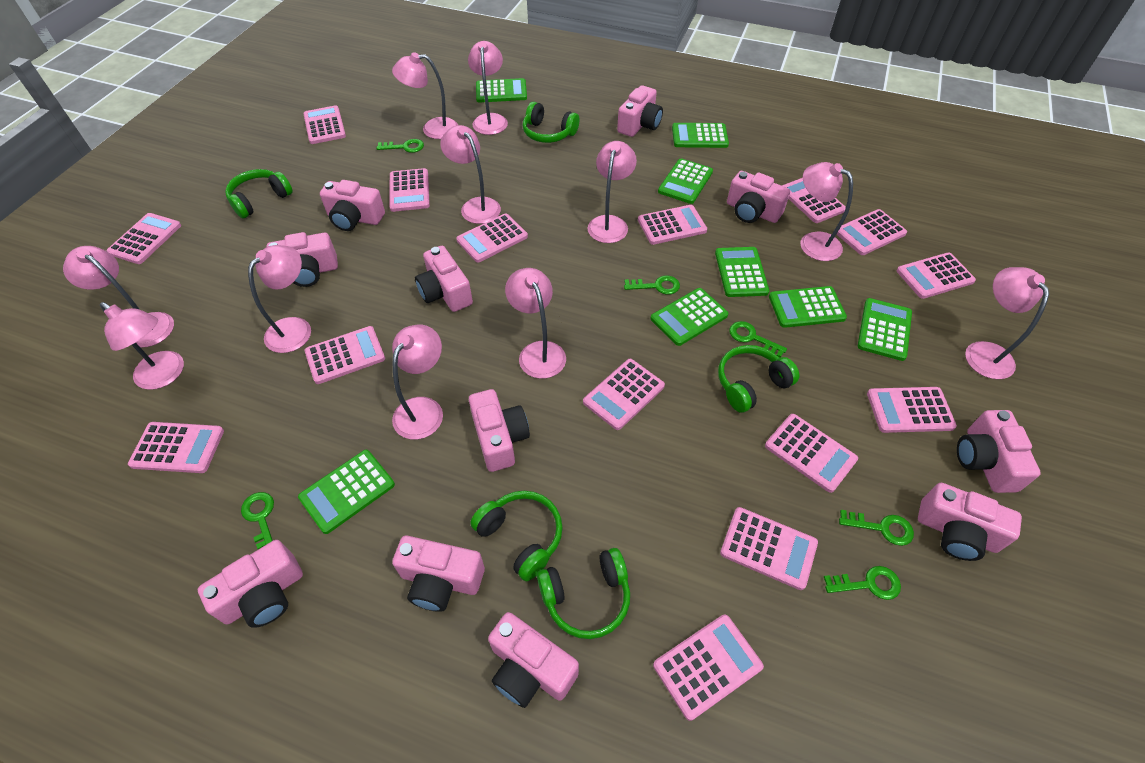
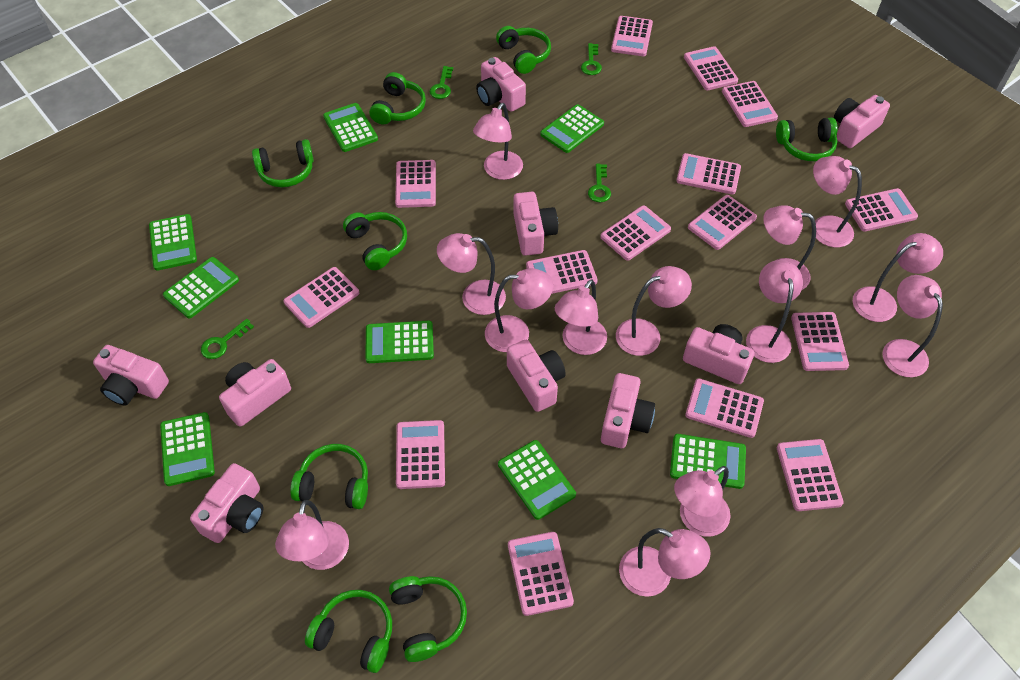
green headphones: [225,169,293,219] [470,491,563,581] [523,102,580,143] [537,548,630,639] [718,345,799,413] = 5 -> [252,139,314,187] [290,444,368,509] [305,590,392,673] [343,212,407,270] [369,72,426,125] [389,576,467,662] [496,26,551,74] [776,118,838,161] = 8
green key: [241,492,274,549] [377,139,424,153] [624,275,680,295] [729,321,787,357] [824,566,901,600] [839,510,914,546] = 6 -> [201,319,254,359] [430,66,453,99] [581,43,602,75] [588,164,611,202] = 4
pink camera: [198,540,303,628] [267,232,338,287] [320,180,385,231] [392,536,485,612] [415,246,473,312] [469,389,530,472] [488,612,579,708] [617,85,663,137] [727,171,790,223] [918,483,1022,561] [957,410,1041,493] = 11 -> [93,345,169,406] [190,463,263,543] [219,359,291,427] [476,57,526,112] [507,340,566,412] [514,192,558,256] [601,373,655,448] [683,324,755,384] [834,95,890,148] = 9
pink lamp: [63,246,174,348] [100,302,184,390] [248,245,311,353] [392,52,458,139] [392,325,443,440] [440,125,501,224] [468,41,508,135] [505,268,566,379] [587,141,637,243] [800,162,853,261] [965,267,1049,379] = 11 -> [275,500,349,570] [437,233,506,315] [473,103,523,180] [485,268,553,352] [555,279,607,355] [616,266,692,356] [619,528,710,597] [674,466,730,537] [746,260,803,363] [763,205,816,290] [813,156,862,247] [853,233,943,322] [882,275,943,377] = 13

